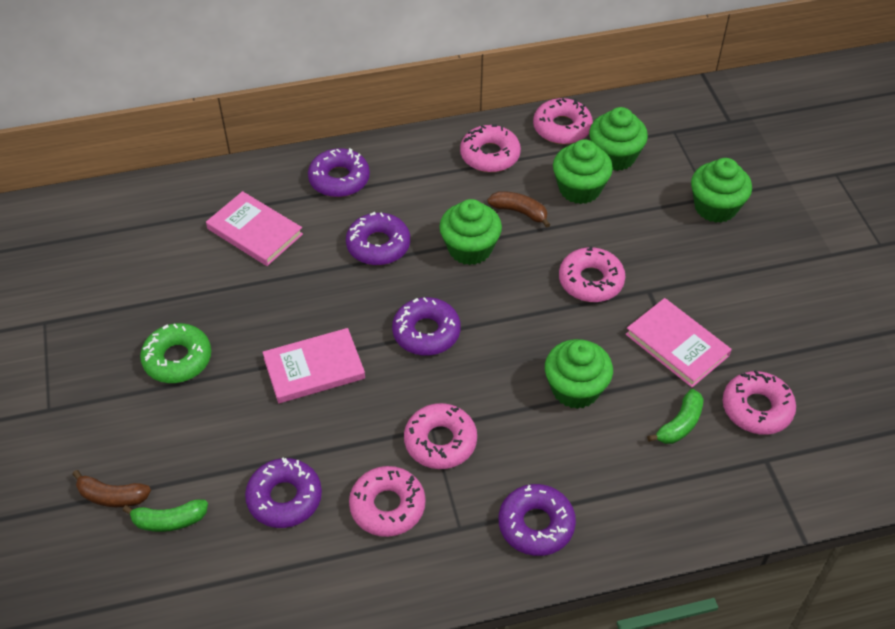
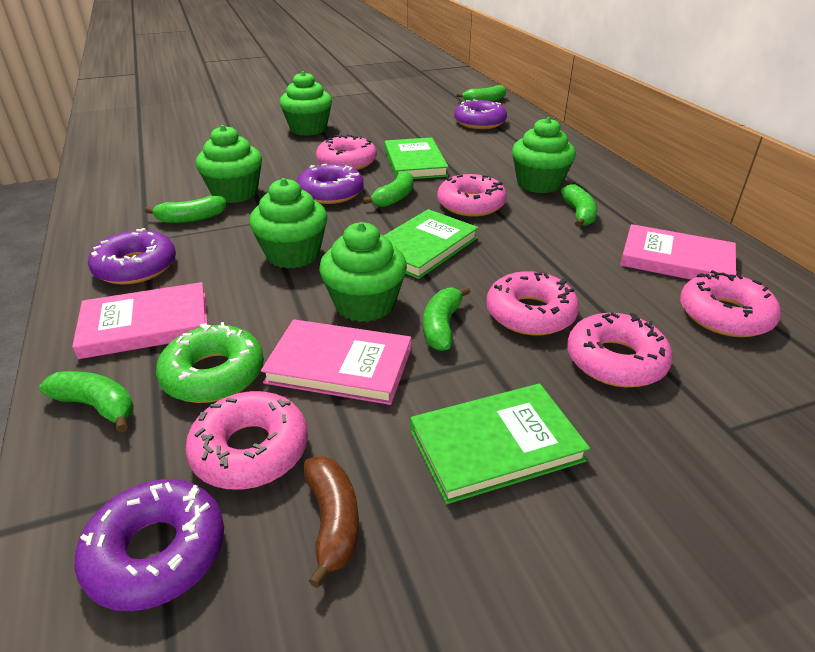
brown banana: [72,470,151,507] [488,191,550,228] = 2 -> [304,456,359,588] = 1
green banana: [123,500,208,532] [647,389,704,444] = 2 -> [39,371,134,433] [145,196,227,223] [363,171,414,207] [423,286,471,351] [456,85,506,102] [561,184,598,227] = 6
green book: none = 0 -> [383,209,478,279] [384,137,449,179] [410,383,590,504] = 3
purple donut: [245,457,322,528] [308,148,370,197] [346,212,410,265] [392,297,461,355] [499,484,576,556] = 5 -> [75,479,224,611] [88,228,176,285] [297,164,364,204] [454,99,507,129] = 4

